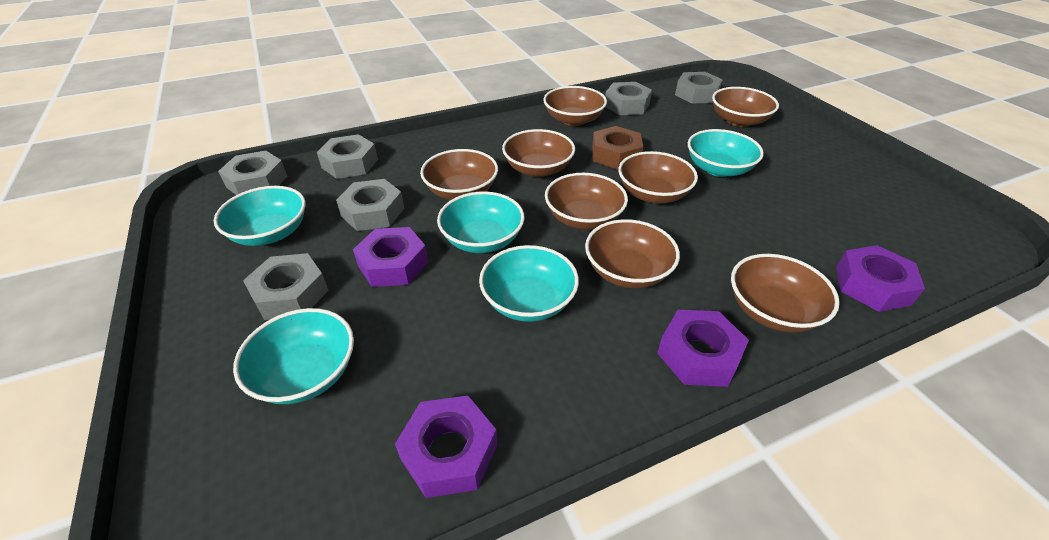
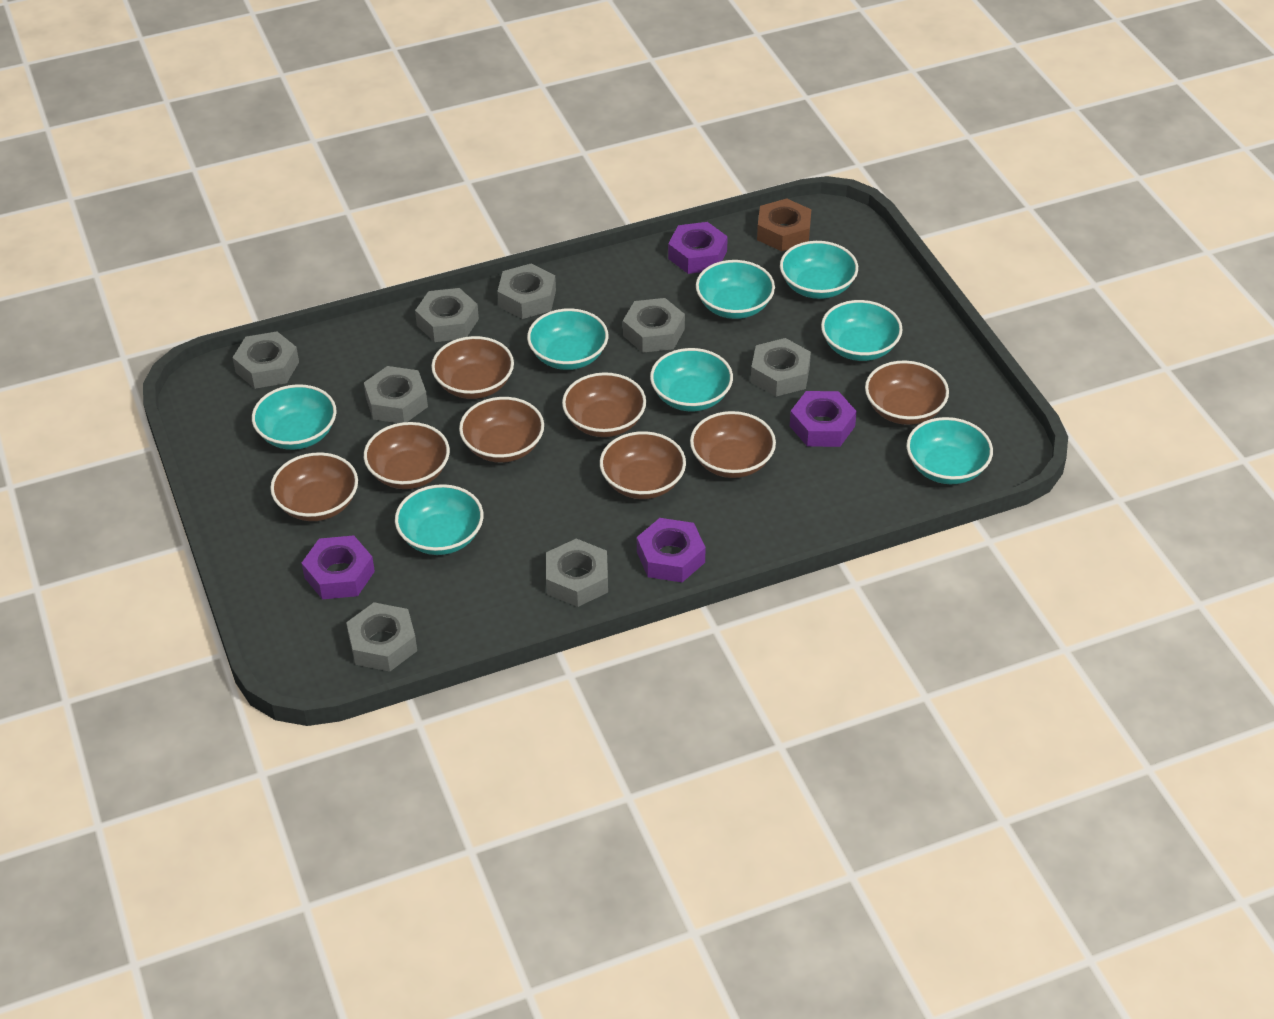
grey nut: [218,151,287,195] [243,253,328,320] [317,134,378,179] [336,179,404,231] [605,82,652,115] [675,72,723,103] = 6 -> [232,332,299,389] [346,602,417,672] [364,366,428,423] [415,288,479,342] [497,263,556,319] [546,539,608,607] [623,298,685,353] [751,338,811,397] = 8
turquoise bowl: [214,186,306,246] [233,308,354,404] [437,191,525,253] [479,245,579,322] [688,129,764,177] = 5 -> [252,384,337,450] [395,484,483,555] [527,308,608,370] [650,348,733,412] [696,260,775,319] [780,241,858,299] [821,300,903,361] [907,417,993,484] = 8

